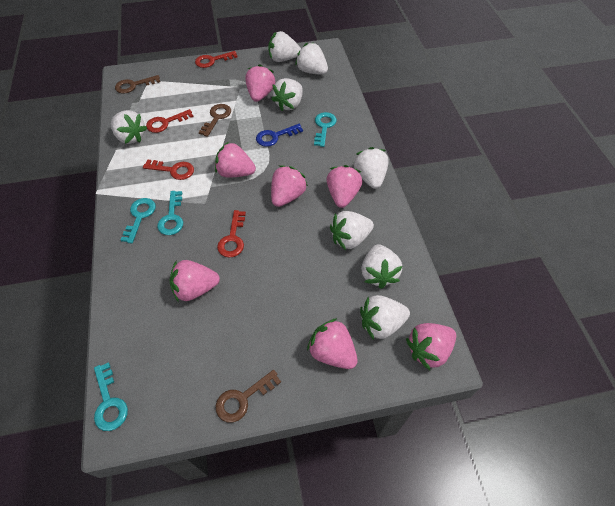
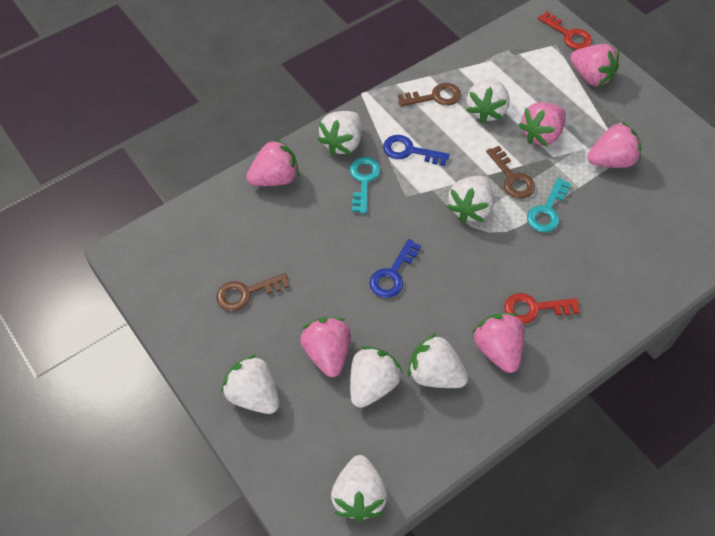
blue key: [256,124,303,147] = 1 -> [369,239,421,298] [383,135,450,166] = 2
pink strawberry: [170,260,220,301] [215,142,256,177] [245,64,275,102] [271,165,308,207] [307,318,358,369] [327,165,362,208] [406,323,456,370] = 7 -> [246,138,299,186] [300,317,351,377] [472,313,524,373] [518,102,566,146] [570,44,619,86] [588,122,641,168] = 6
red key: [143,160,194,180] [146,109,194,133] [195,51,237,68] [217,210,246,258] = 4 -> [504,293,579,324] [538,11,592,50] = 2
turquoise key: [94,362,128,431] [121,198,156,243] [157,191,183,235] [314,112,337,147] = 4 -> [350,157,380,213] [527,178,571,232] = 2
white strawberry: [111,110,147,144] [268,31,301,62] [271,78,303,111] [295,43,328,74] [330,211,374,250] [354,147,389,189] [360,295,410,340] [361,244,402,289] = 8 -> [222,354,279,414] [317,111,361,155] [331,455,387,522] [350,346,403,408] [408,333,468,388] [447,176,494,223] [466,79,510,124] = 7

